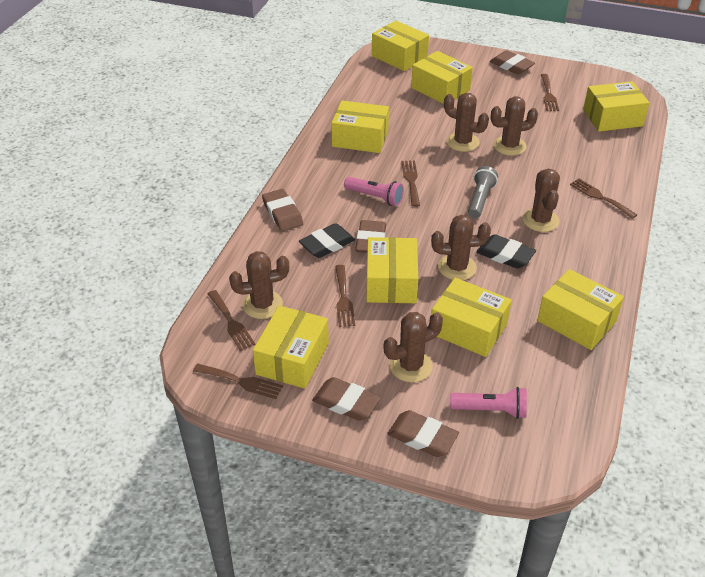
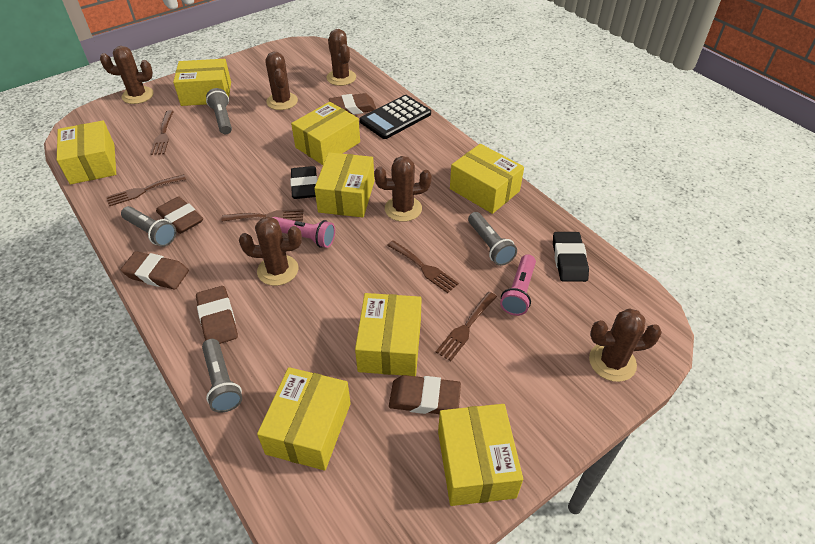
black calculator: none = 0 -> [360,95,431,139] = 1
brown fork: [193,364,283,399] [208,290,256,351] [335,265,355,327] [401,160,420,207] [541,74,559,111] [570,179,637,219] = 6 -> [106,174,186,206] [150,110,174,155] [221,209,303,222] [387,240,459,293] [435,292,497,361] = 5
grey flashlight: [468,166,498,218] = 1 -> [121,206,176,247] [202,339,242,413] [206,88,232,134] [468,212,517,266] = 4

